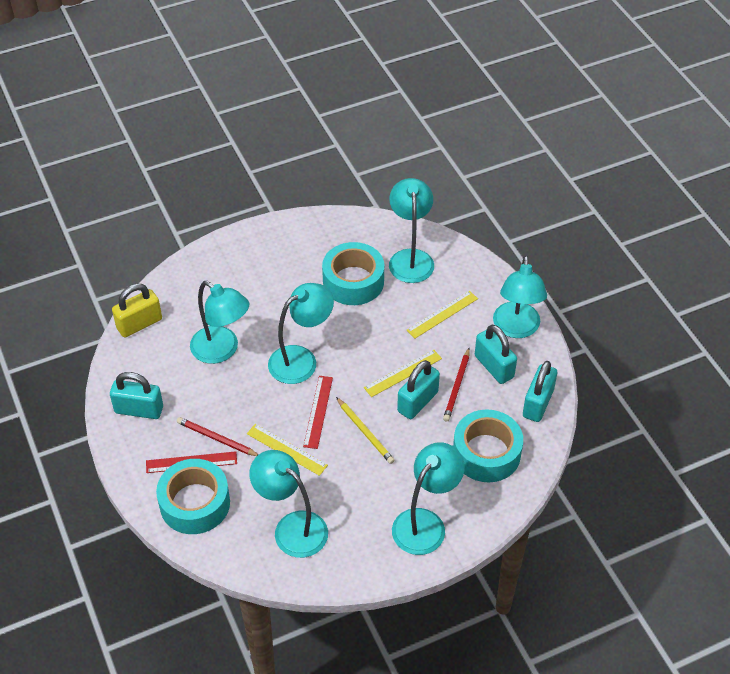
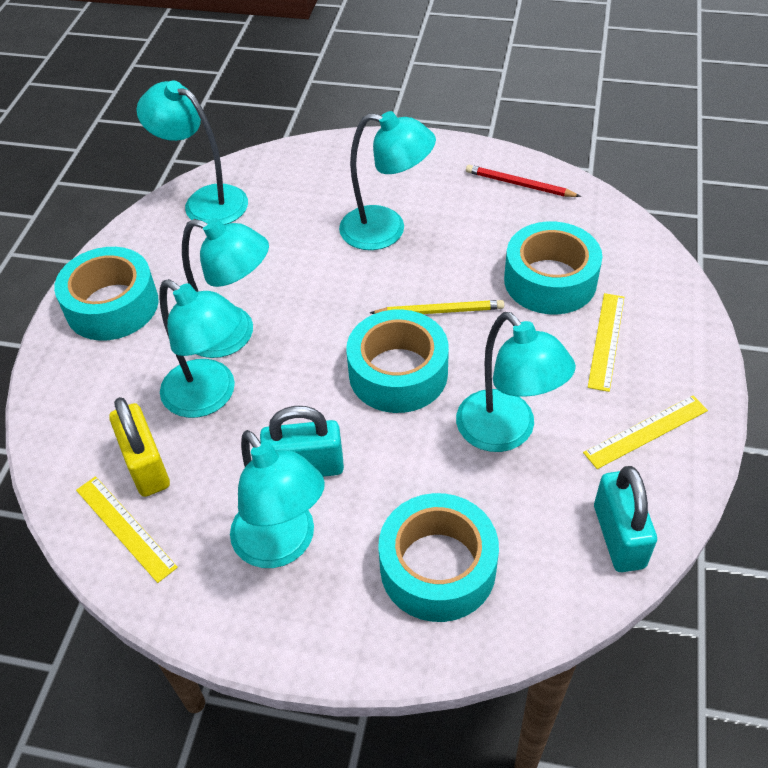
red pencil: [177,417,259,456] [443,348,470,421] = 2 -> [466,165,581,197] = 1
red ruler: [146,451,237,473] [303,376,333,449] = 2 -> none = 0
turquoise padlock: [110,372,163,419] [397,360,440,419] [475,325,517,384] [523,361,557,422] = 4 -> [260,406,344,477] [594,466,657,572] = 2
turquoise tape: [156,459,230,534] [322,242,384,305] [453,409,523,482] = 3 -> [54,247,159,341] [346,309,449,413] [378,493,499,622] [504,221,602,314] = 4

